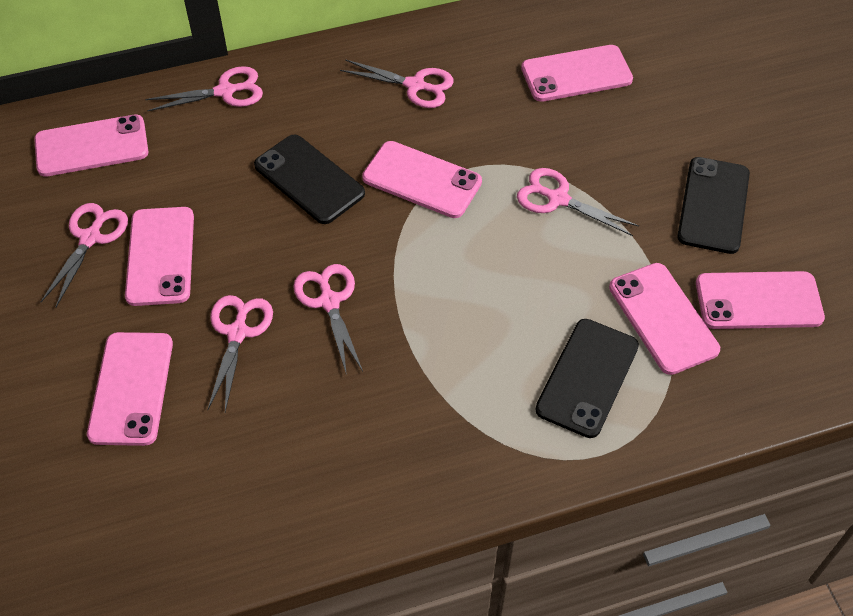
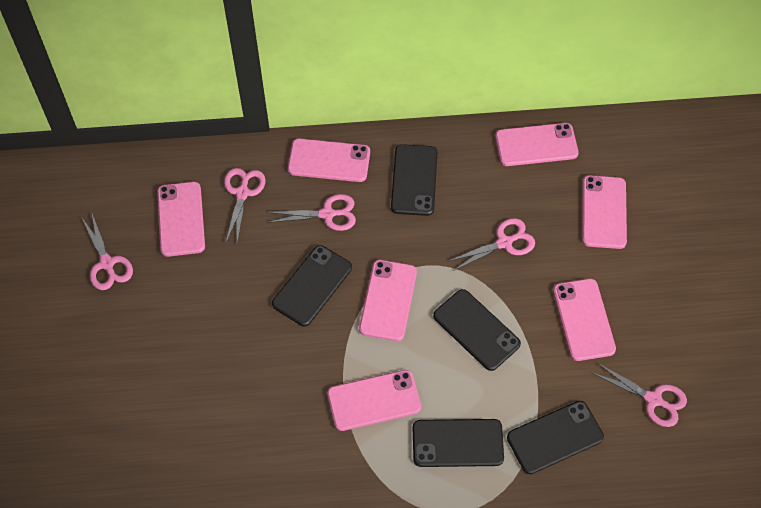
black phone: [254,134,365,224] [535,319,639,438] [677,157,750,254] = 3 -> [272,245,352,326] [391,144,437,216] [413,419,504,467] [433,289,521,371] [507,401,604,474] = 5
pink scissors: [41,203,128,307] [145,66,263,111] [208,295,273,412] [293,264,363,375] [340,59,454,108] [517,168,639,236] = 6 -> [82,214,133,290] [224,168,266,243] [266,194,356,231] [447,218,535,271] [591,363,687,427] = 5

